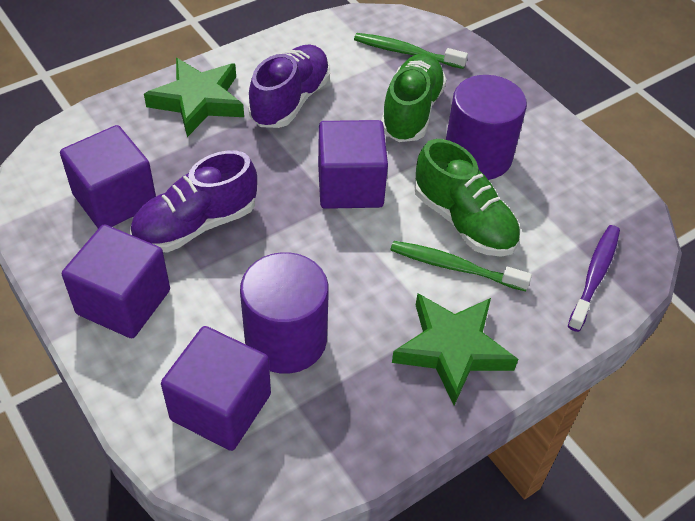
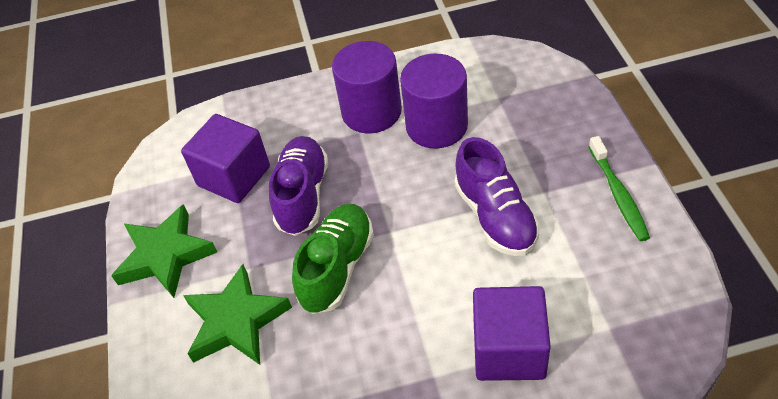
green shoe: [381,53,447,142] [414,139,521,257] = 2 -> [292,204,374,314] = 1
green toothbrush: [354,33,468,69] [390,241,532,291] = 2 -> [589,136,650,241] = 1
purple cube: [60,125,156,228] [62,224,170,338] [161,326,271,451] [318,120,388,209] = 4 -> [181,114,270,203] [473,286,551,381] = 2
purple toothbrush: [568,225,620,332] = 1 -> none = 0

